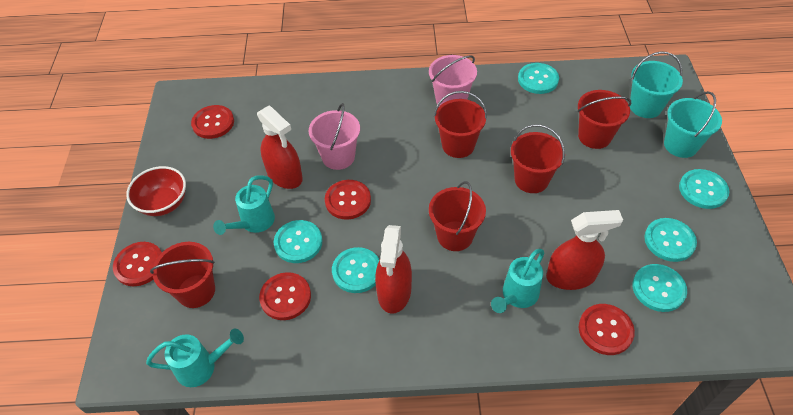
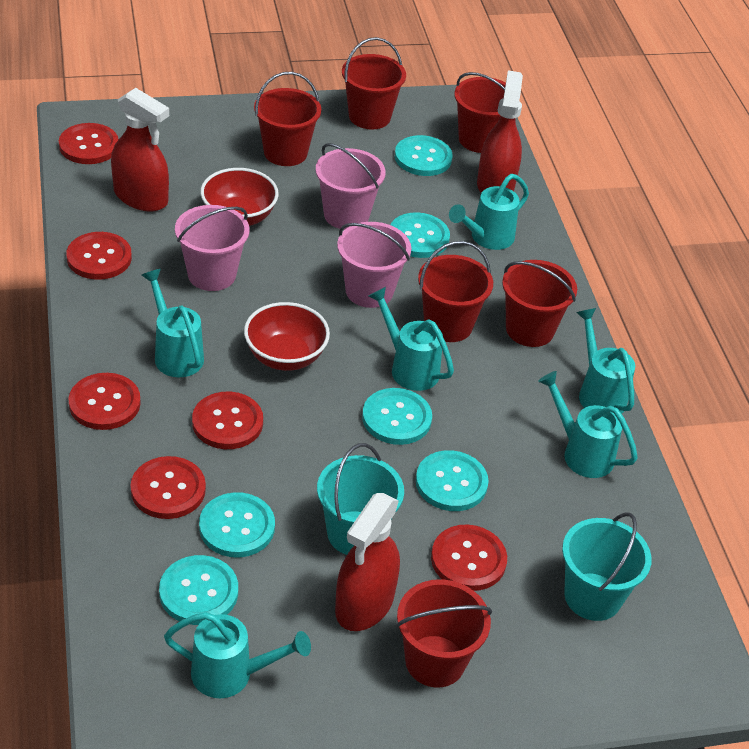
pink bucket: [309,103,360,170] [429,55,477,106] = 2 -> [175,205,249,291] [316,143,386,230] [337,222,411,308] = 3
red bowl: [126,166,186,216] = 1 -> [200,168,279,226] [244,302,330,371] = 2
red bucket: [150,242,215,308] [429,181,486,251] [434,91,487,158] [511,124,565,193] [578,90,631,149] = 5 -> [254,72,321,166] [342,37,406,129] [396,579,492,688] [418,241,493,342] [454,72,506,153] [502,260,577,347] = 6
red button: [113,242,162,286] [191,105,234,139] [259,272,311,320] [325,180,371,220] [579,304,635,355] = 5 -> [59,123,119,164] [66,232,132,280] [69,373,141,430] [130,456,206,519] [192,392,263,449] [431,524,507,591] = 6
turquoise watering can: [146,329,244,387] [213,175,275,235] [491,249,544,313] = 3 -> [142,269,204,377] [164,612,311,698] [369,287,454,391] [449,174,529,250] [538,371,638,478] [576,308,635,414] = 6

